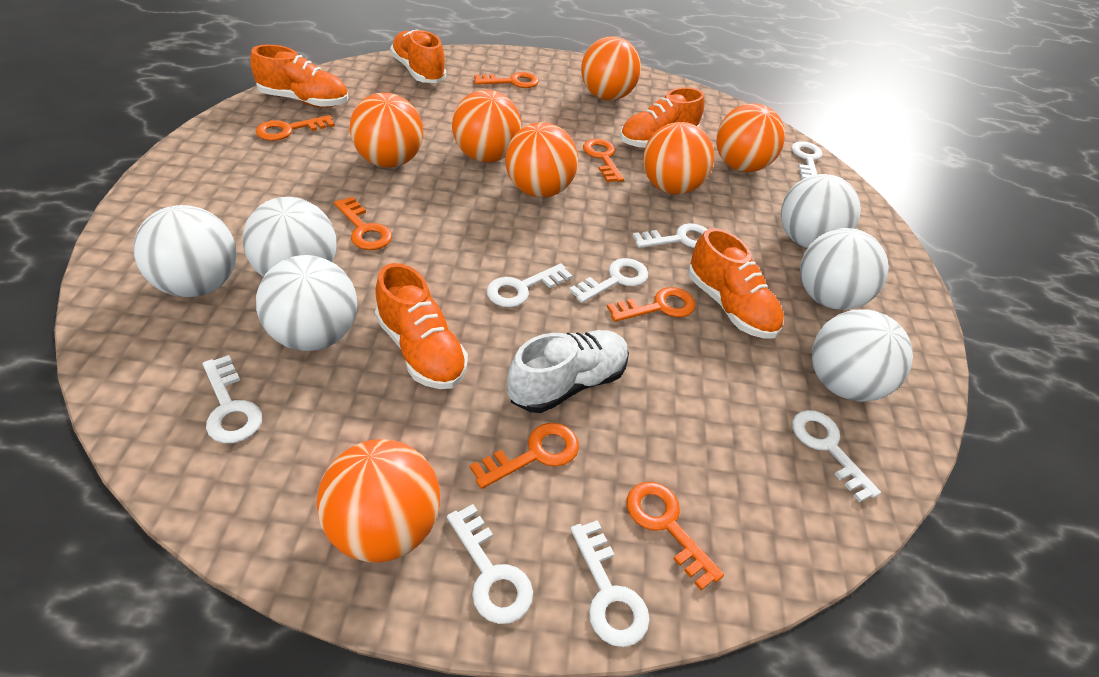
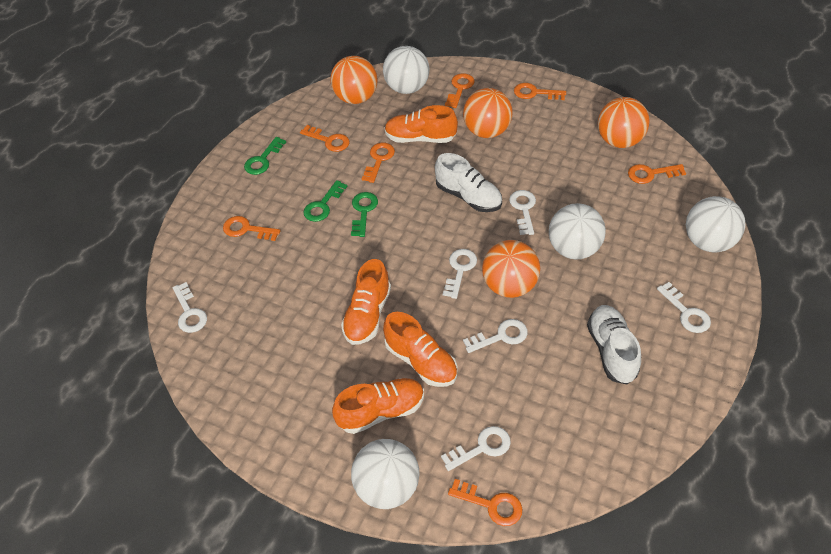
green key: none = 0 -> [244,137,286,175] [303,180,348,222] [351,192,378,237] = 3
orange ball: [316,439,440,563] [349,92,423,168] [452,90,522,162] [505,122,578,198] [581,36,641,101] [643,122,714,195] [716,103,785,172] = 7 -> [331,56,377,104] [463,88,513,138] [482,240,540,298] [598,97,650,148] = 4
orange shoe: [250,45,348,108] [375,263,468,389] [390,29,446,83] [620,87,705,148] [688,228,784,339] = 5 -> [332,378,424,434] [341,259,391,345] [383,312,457,387] [384,105,458,143] = 4
white ball: [133,205,237,297] [243,197,337,277] [256,255,357,351] [781,174,861,248] [800,228,889,310] [812,309,913,402] = 6 -> [351,439,420,509] [383,46,429,94] [549,203,606,260] [686,196,745,252] = 4
white key: [203,355,262,443] [447,504,533,624] [487,263,572,308] [569,258,648,303] [570,520,650,647] [633,223,707,248] [791,141,823,179] [792,410,881,502] = 8 -> [173,282,207,333] [441,426,511,471] [443,249,477,299] [463,319,528,353] [509,190,536,235] [657,282,711,333] = 6
white shoe: [507,330,629,413] = 1 -> [435,153,502,212] [587,305,641,385] = 2

